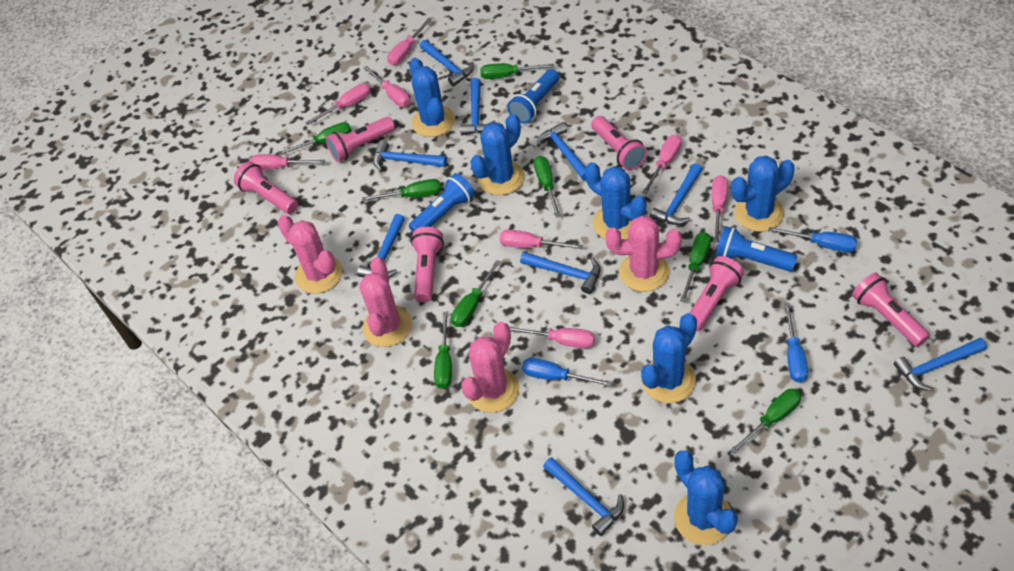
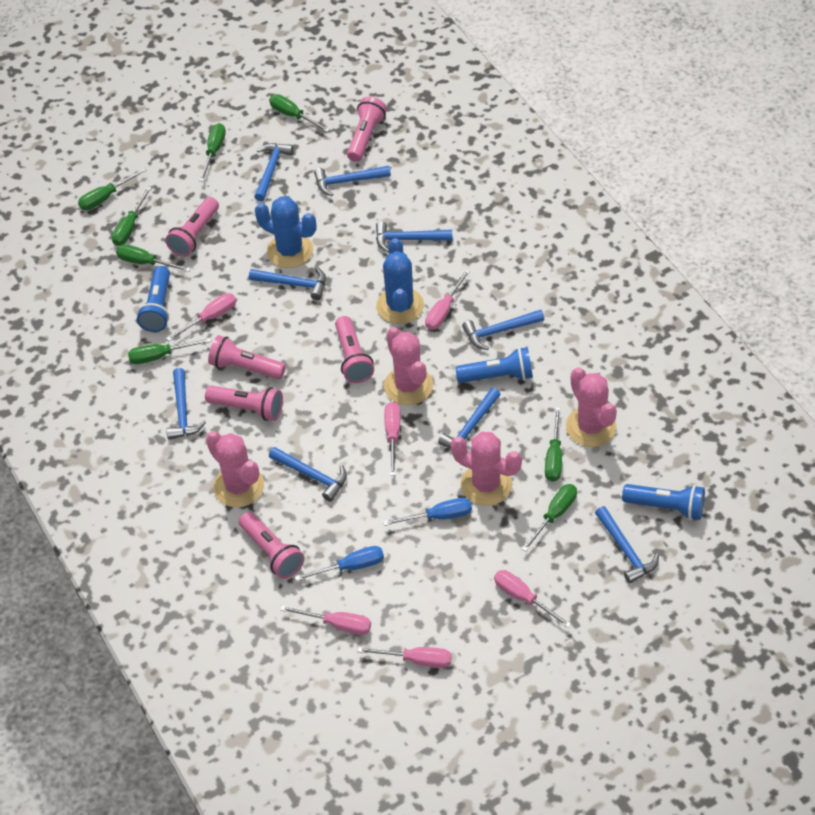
blue cactus: [409,58,455,137] [470,114,524,195] [585,162,646,239] [641,313,697,403] [674,450,738,545] [731,156,795,232] = 6 -> [255,196,316,268] [376,238,424,324] = 2
blue screwdriver: [522,358,612,387] [768,227,857,252] [784,303,808,383] = 3 -> [295,546,384,581] [383,498,472,526] = 2
pink screwdriver: [249,154,325,170] [305,84,371,125] [363,66,410,107] [387,18,432,65] [500,230,583,249] [510,327,595,348] [642,135,682,194] [712,175,728,243] = 8 -> [166,293,236,341] [280,605,371,635] [357,647,452,668] [384,402,401,476] [425,269,470,330] [494,570,572,628] = 6

